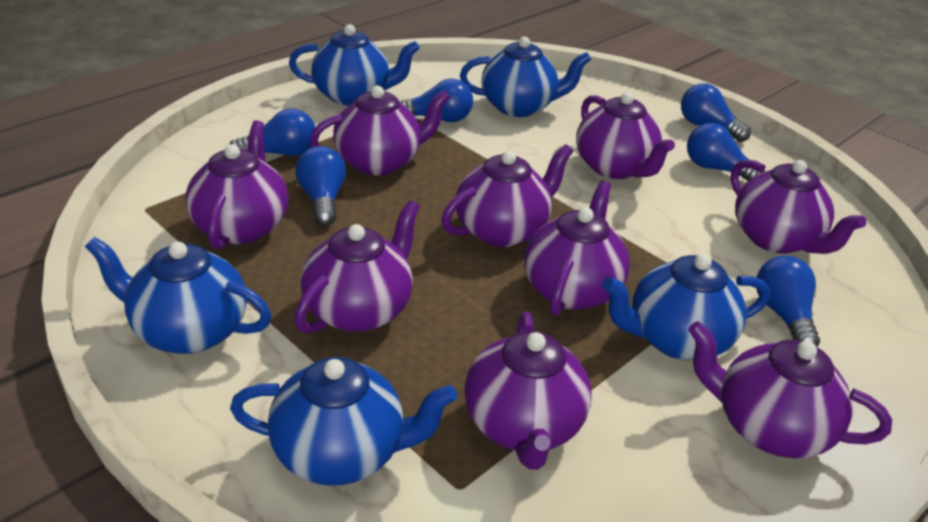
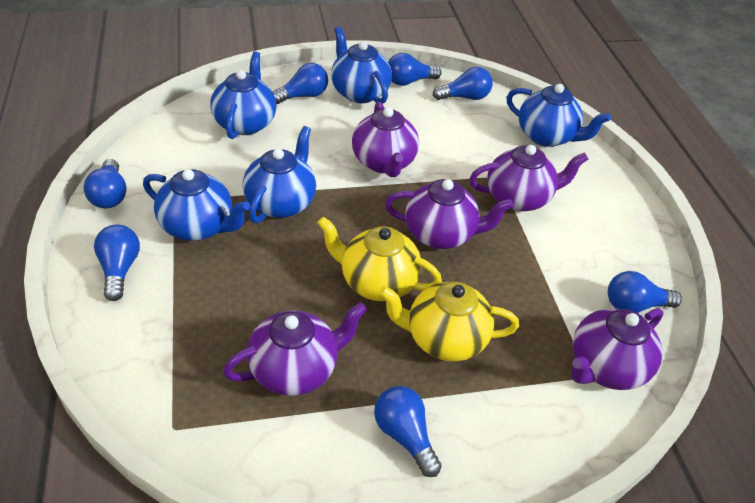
blue light bulb: [229,109,315,156] [295,146,346,226] [400,78,473,122] [681,84,751,142] [687,123,765,181] [756,256,820,347] = 6 -> [83,159,127,208] [94,224,140,301] [272,63,328,104] [374,386,442,477] [388,53,442,86] [433,67,493,100] [608,271,682,313] = 7
purple teapot: [186,120,288,250] [294,200,420,334] [310,86,450,175] [441,144,573,247] [465,311,592,470] [524,181,630,316] [576,92,675,179] [688,321,892,458] [731,160,866,254] = 9 -> [223,302,367,396] [352,101,419,177] [385,179,513,249] [470,145,588,212] [571,308,664,390] = 5
yellow teapot: none = 0 -> [317,217,442,301] [379,282,519,362] = 2

